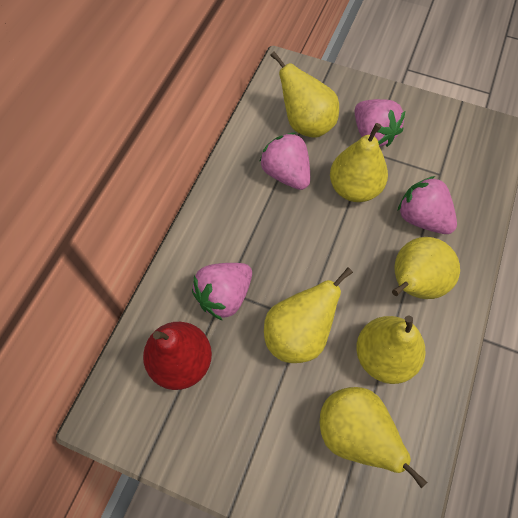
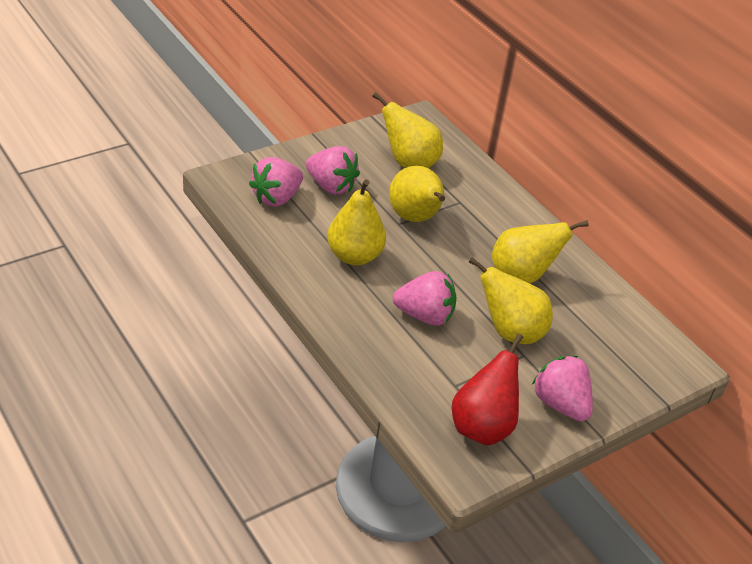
yellow pear: [264,267,353,363] [270,52,339,138] [320,387,427,488] [330,123,388,202] [356,316,425,384] [392,237,460,299] = 6 -> [327,180,386,265] [372,92,443,168] [389,166,445,222] [469,257,553,344] [492,220,589,283] = 5

